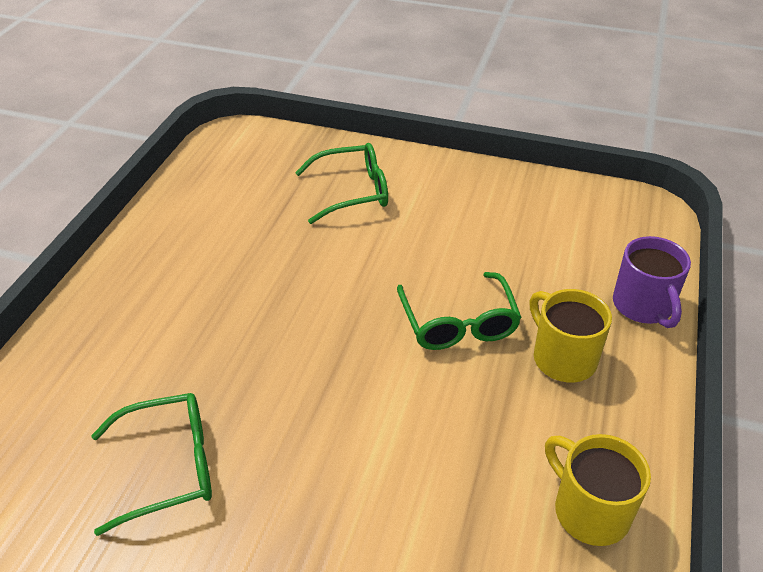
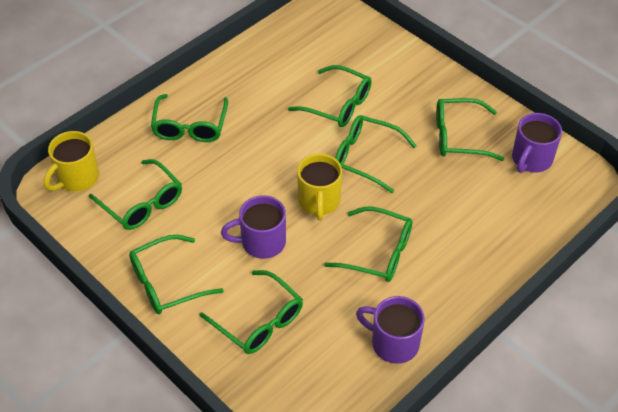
green glasses: [91,393,212,536] [295,143,388,224] [397,272,522,350] = 3 -> [89,159,182,230] [129,235,224,314] [151,94,228,142] [200,270,303,354] [288,65,372,127] [324,207,413,282] [335,115,417,193] [436,98,504,161] = 8
purple mug: [613,236,691,328] = 1 -> [221,195,286,259] [356,296,425,364] [512,113,562,173] = 3

